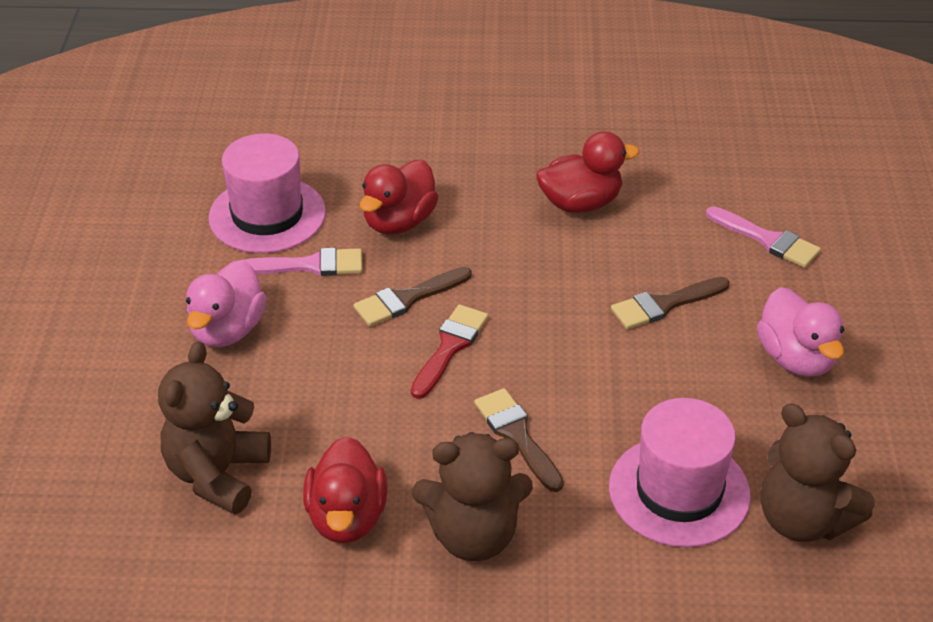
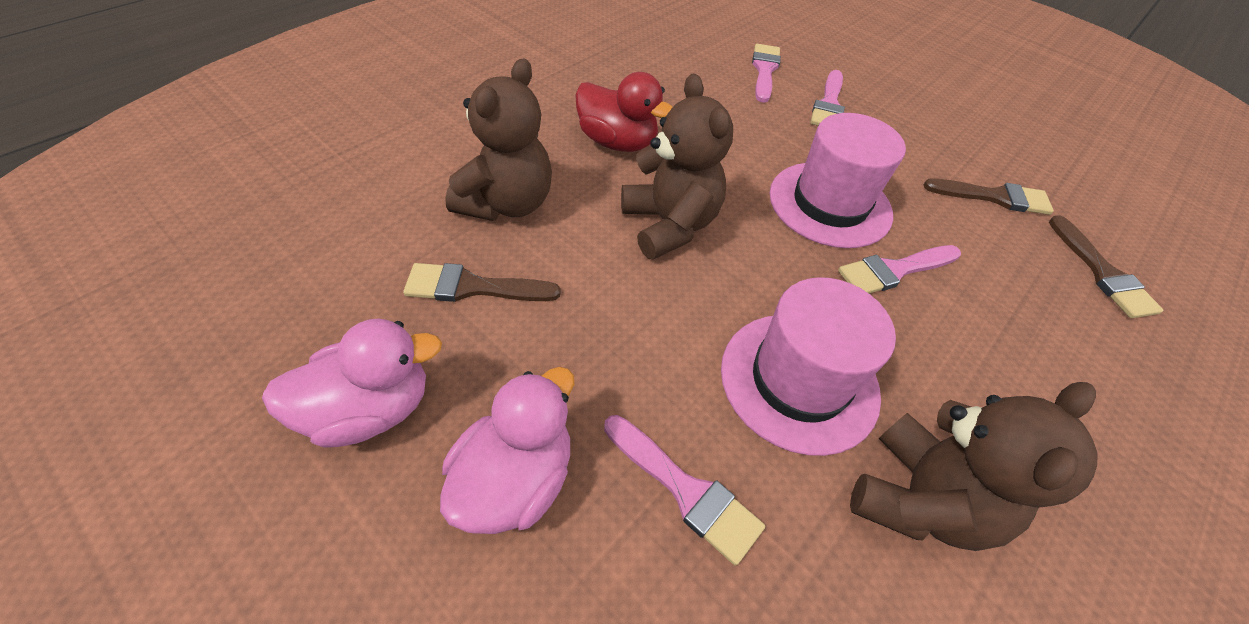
pink brush: [244,248,362,276] [706,206,821,268] = 2 -> [604,415,765,566] [752,44,781,103] [810,70,845,126] [838,245,961,294] = 4
red brush: [411,304,488,399] = 1 -> none = 0
red duck: [303,436,388,543] [360,160,438,235] [536,131,639,213] = 3 -> [575,72,673,152] = 1

